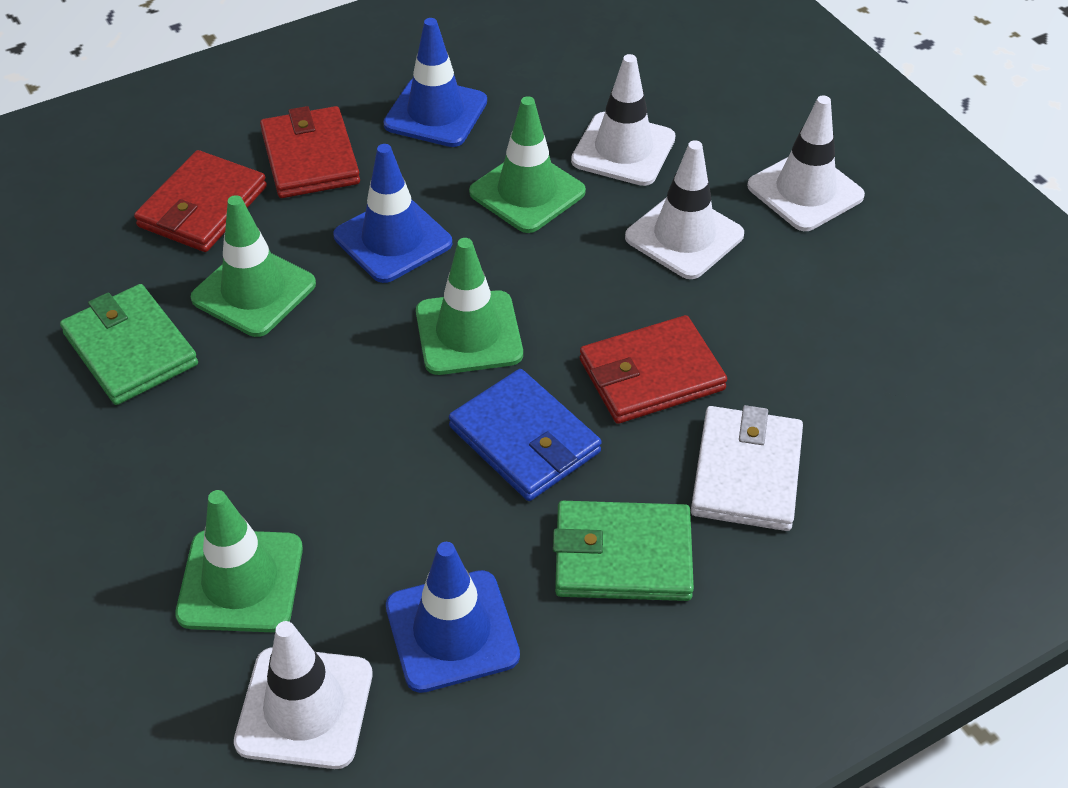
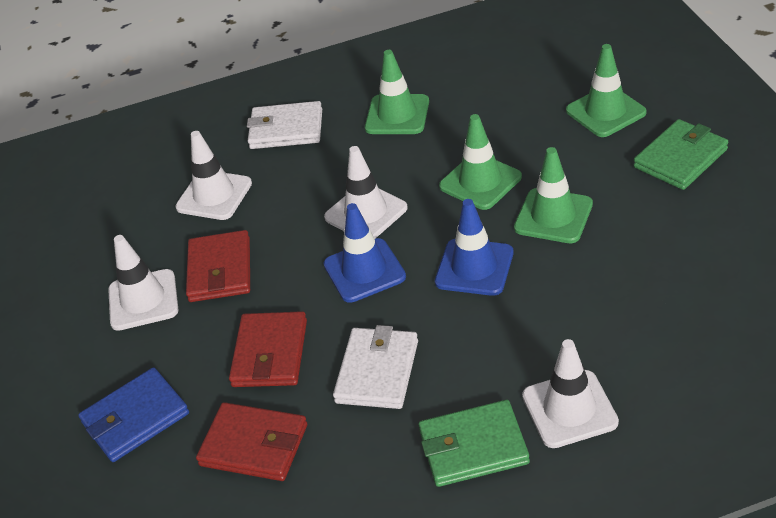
blue traffic cone: [334,144,452,283] [383,18,487,147] [386,542,520,693] = 3 -> [324,203,406,303] [435,199,514,296] = 2
white wallet: [691,405,803,531] = 1 -> [247,101,322,149] [333,325,418,409] = 2

